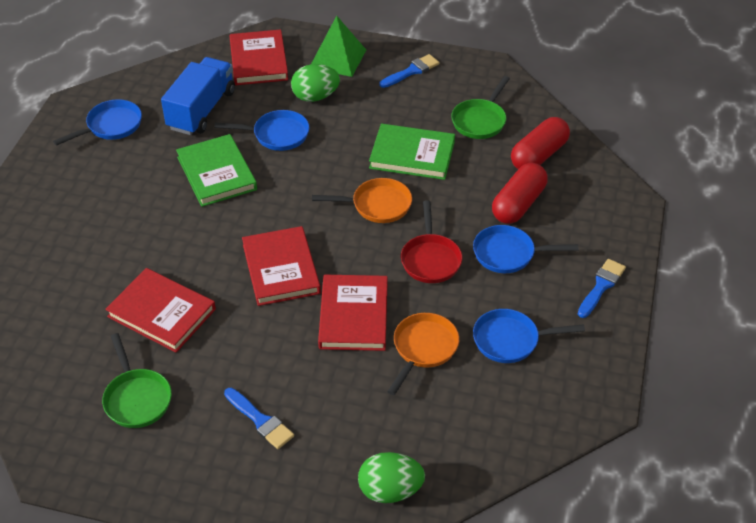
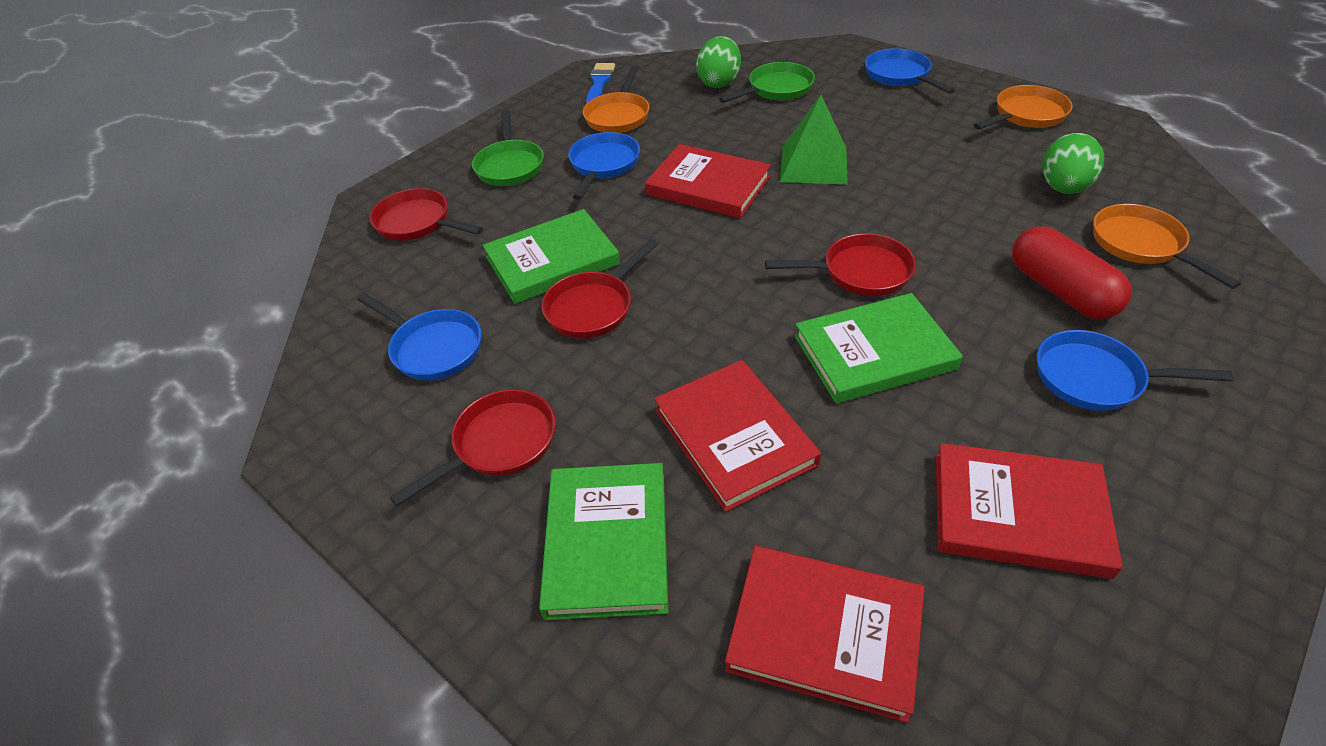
blue brush: [224,388,294,449] [380,54,440,88] [578,259,626,318] = 3 -> [586,63,615,104] = 1
blue truck: [161,57,235,135] = 1 -> none = 0
green book: [176,134,257,207] [369,124,455,180] = 2 -> [483,209,620,304] [539,463,668,620] [794,293,963,404] = 3
orange pan: [312,178,412,223] [387,313,459,395] = 2 -> [583,65,649,133] [974,85,1073,130] [1093,204,1241,289] = 3
red capsule: [492,163,548,224] [511,117,570,169] = 2 -> [1012,226,1132,319] = 1
red pan: [401,200,462,283] = 1 -> [370,188,483,241] [390,389,556,506] [542,239,658,338] [765,233,916,296] = 4

